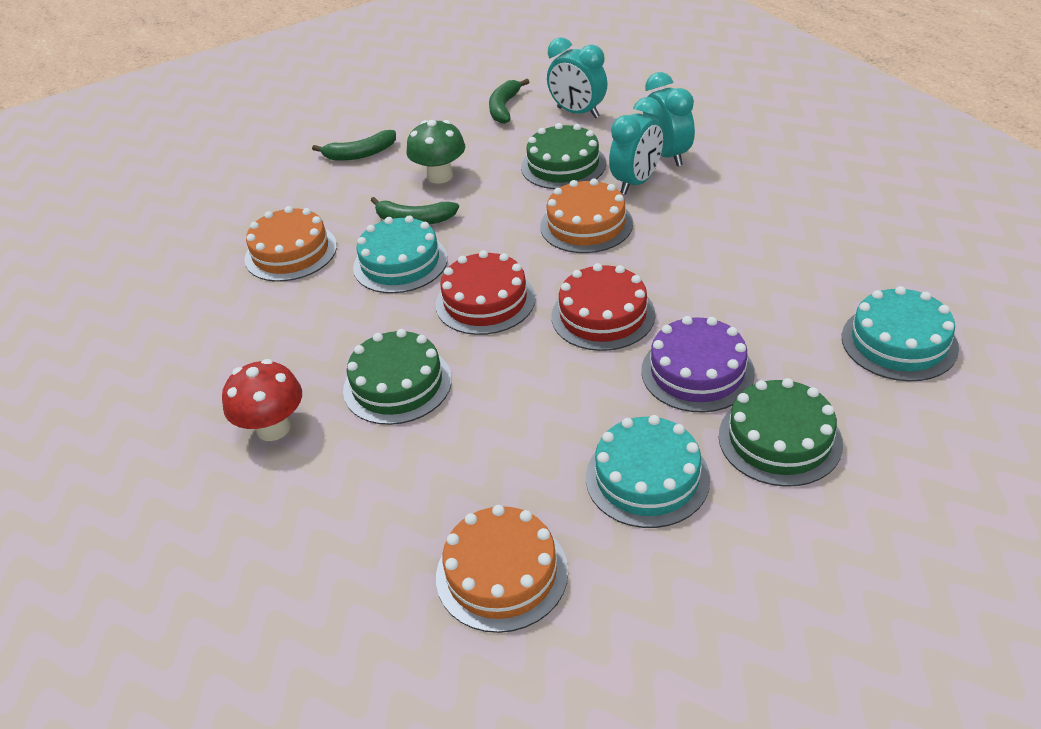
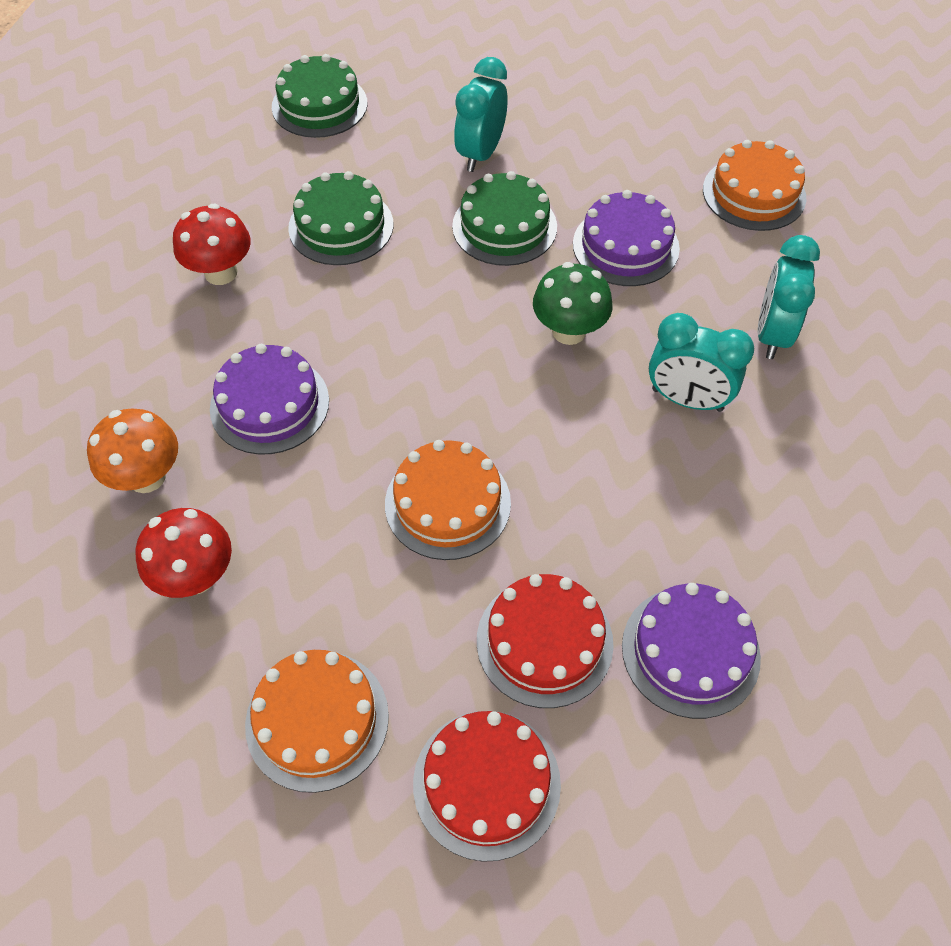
green banana: [312,130,396,161] [371,197,459,225] [489,79,529,124] = 3 -> none = 0
orange mushroom: none = 0 -> [87,409,178,493] = 1
purple cake: [641,316,755,413] = 1 -> [210,344,329,454] [573,190,680,286] [622,583,761,719] = 3
red mushroom: [222,359,302,441] = 1 -> [136,508,232,598] [173,204,251,285] = 2
turquoise cake: [353,216,448,293] [586,415,710,528] [842,286,959,381] = 3 -> none = 0

